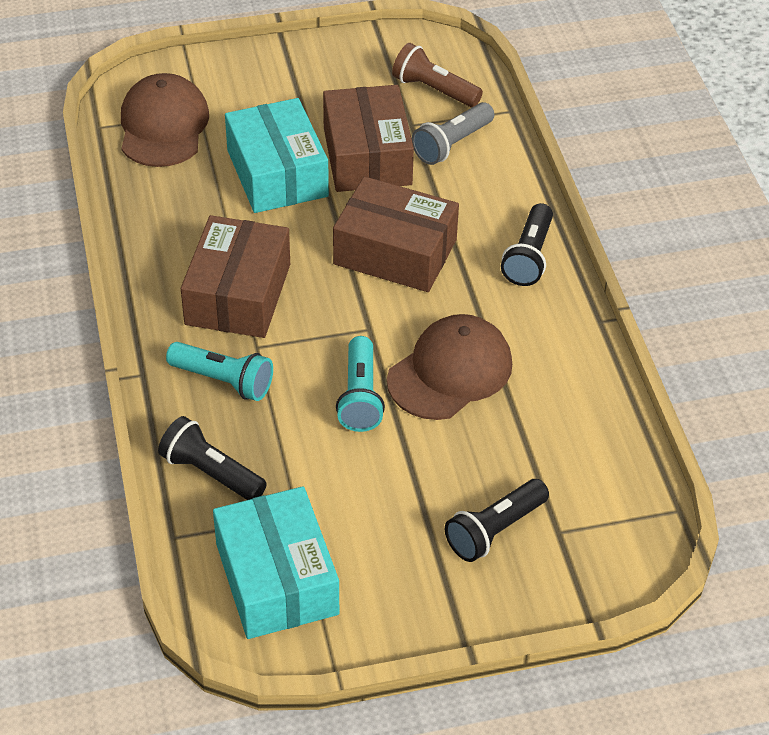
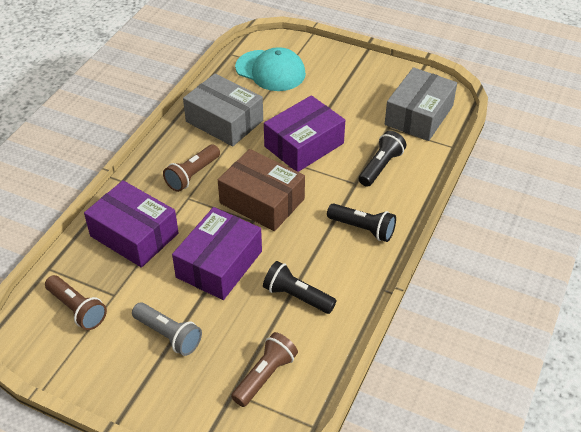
brown box: [181,215,290,338] [323,85,414,192] [333,176,459,292] = 3 -> [218,149,305,231] = 1
brown cap: [121,73,209,167] [387,314,512,420] = 2 -> none = 0
brown flashlight: [392,43,483,107] = 1 -> [45,275,107,330] [163,145,220,192] [231,332,298,407] = 3
grey box: none = 0 -> [183,74,263,146] [385,67,457,141] = 2
purple box: none = 0 -> [84,180,179,268] [172,207,262,300] [264,95,345,172] = 3
turquoise box: [213,486,339,639] [225,98,329,213] = 2 -> none = 0
turquoise cap: none = 0 -> [235,47,306,91] = 1
turquoise flashlight: [166,342,273,401] [336,336,385,432] = 2 -> none = 0

